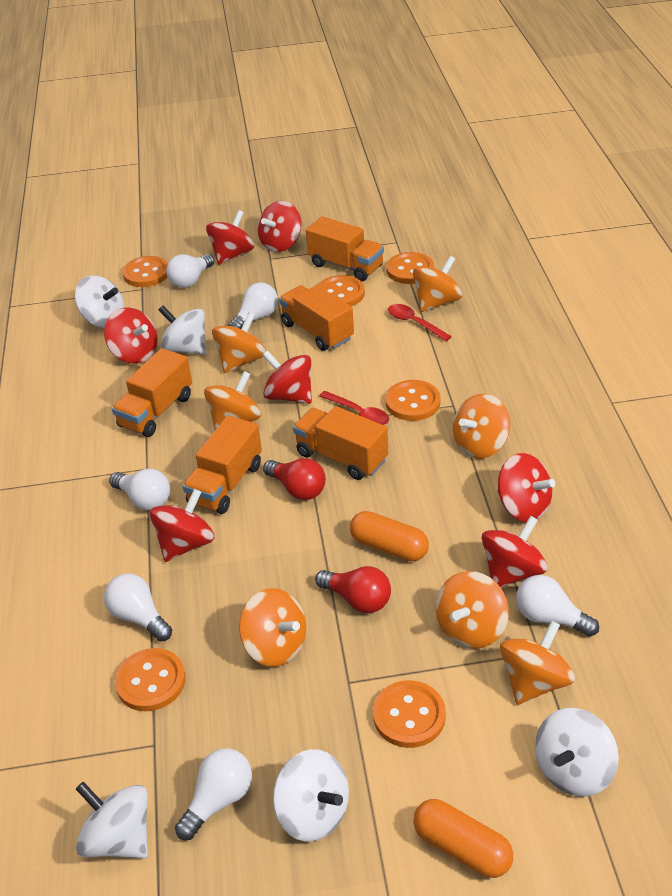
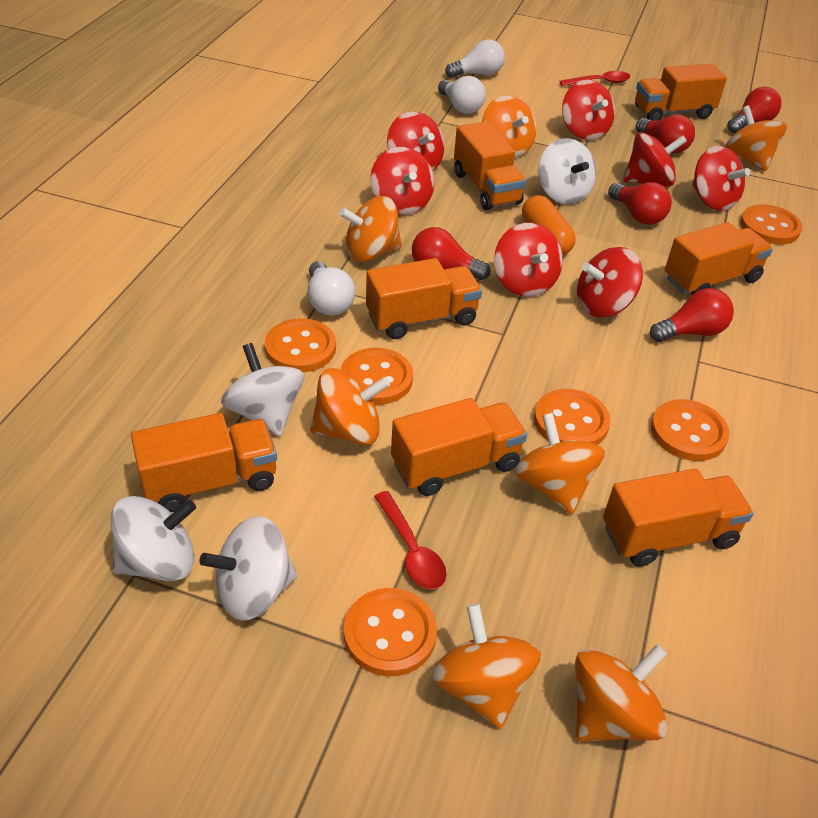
orange capsule: [350,511,429,561] [413,799,513,878] = 2 -> [522,195,575,255] = 1
orange truck: [112,348,192,437] [183,416,262,514] [279,285,354,351] [293,406,388,480] [306,216,384,281] = 5 -> [131,413,277,512] [366,258,482,339] [391,398,527,496] [454,121,526,210] [603,468,754,567] [635,64,727,121] [665,222,773,294] = 7
red light bulb: [263,458,326,500] [315,566,391,613] = 2 -> [412,227,490,280] [608,182,672,225] [636,114,695,154] [650,288,734,342] [727,87,782,133] = 5
white light bulb: [104,573,172,642] [109,469,170,511] [166,254,214,288] [175,748,252,840] [228,282,278,329] [516,575,599,637] = 6 -> [308,261,355,316] [438,76,486,114] [445,39,505,78] = 3
white spinning top: [75,276,124,328] [76,782,148,859] [158,306,207,355] [273,749,349,842] [535,708,619,797] = 5 -> [111,496,196,581] [199,516,297,621] [221,343,304,436] [538,138,596,205] = 4

